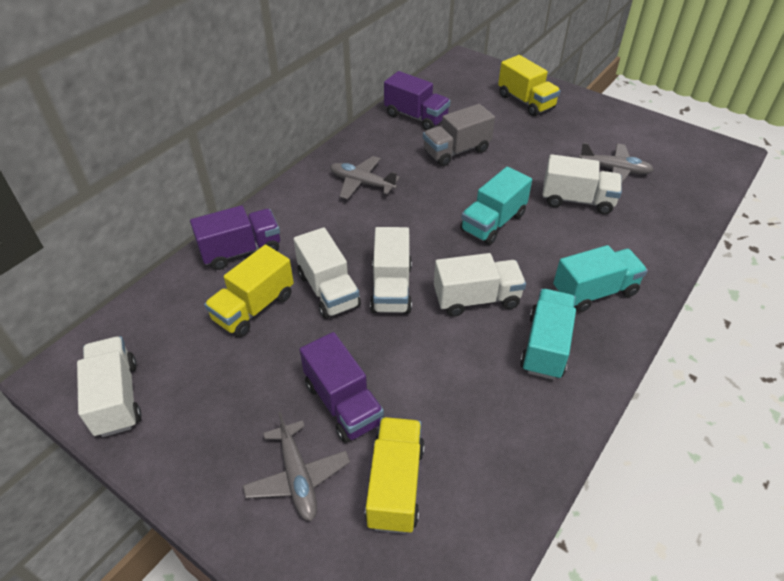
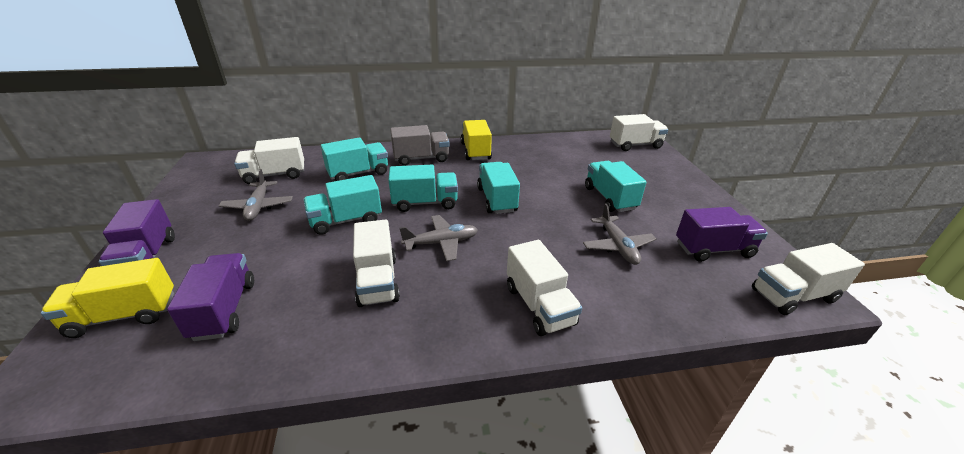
turquoise truck: [460,167,532,245] [520,289,576,380] [553,245,648,313] = 3 -> [303,175,382,235] [321,137,388,181] [388,165,458,212] [477,162,520,214] [585,161,647,212] = 5
yellow truck: [204,245,294,337] [365,417,425,534] [498,55,561,116] = 3 -> [41,258,174,338] [461,120,492,160] = 2

